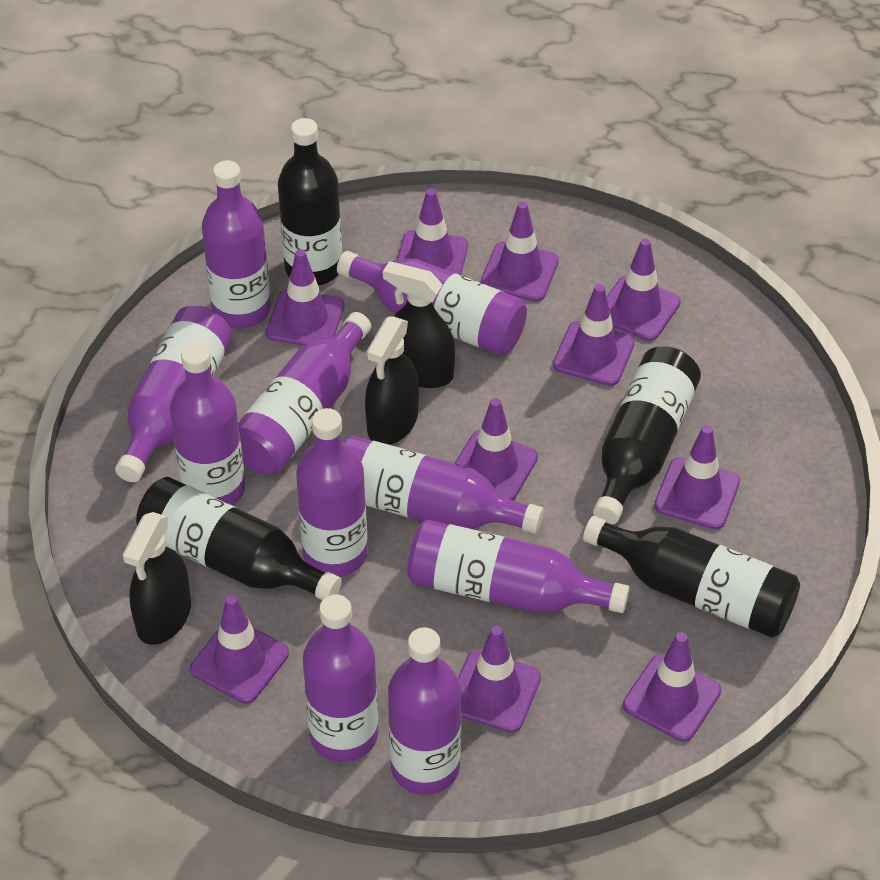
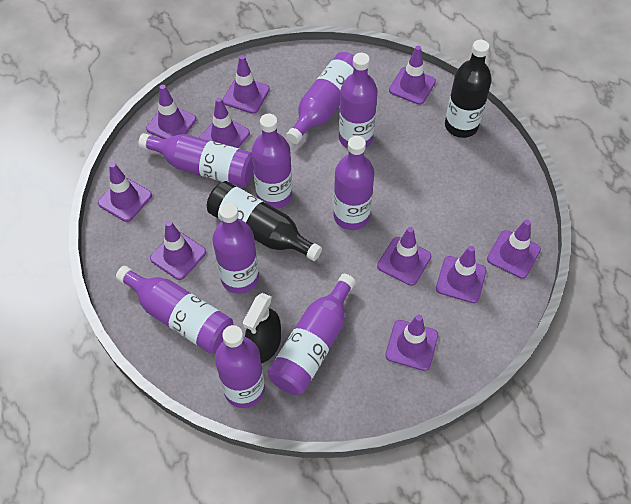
black bottle: [136,477,342,600] [278,118,342,285] [583,516,800,638] [593,347,701,525] = 4 -> [207,181,322,261] [445,40,492,138] = 2
black spray bottle: [122,512,191,645] [365,317,419,445] [383,261,455,388] = 3 -> [243,293,281,363] = 1
purple bottle: [115,306,232,482] [170,343,245,506] [202,160,271,329] [238,312,371,475] [296,408,367,577] [303,594,378,762] [337,251,527,355] [343,435,544,534] [388,627,461,795] [407,519,630,613] = 10 -> [116,266,234,354] [138,133,254,187] [212,203,259,294] [215,325,265,408] [252,114,292,209] [268,274,356,395] [286,52,354,144] [333,136,374,230] [339,53,378,148] = 9

